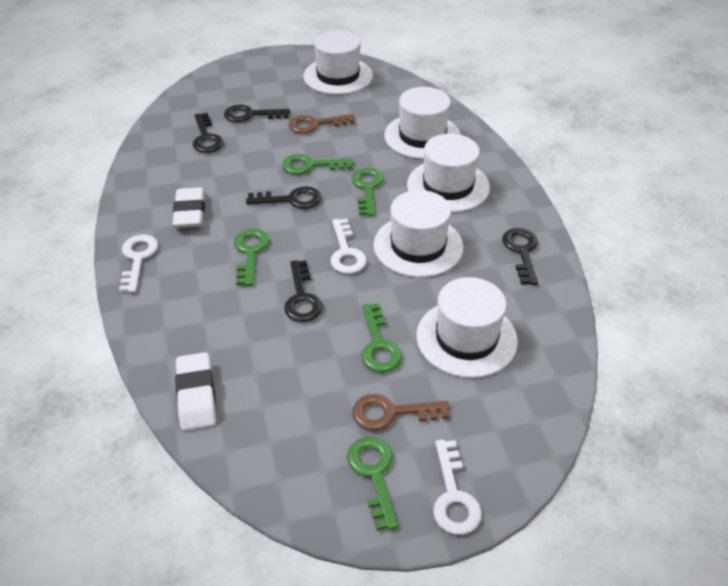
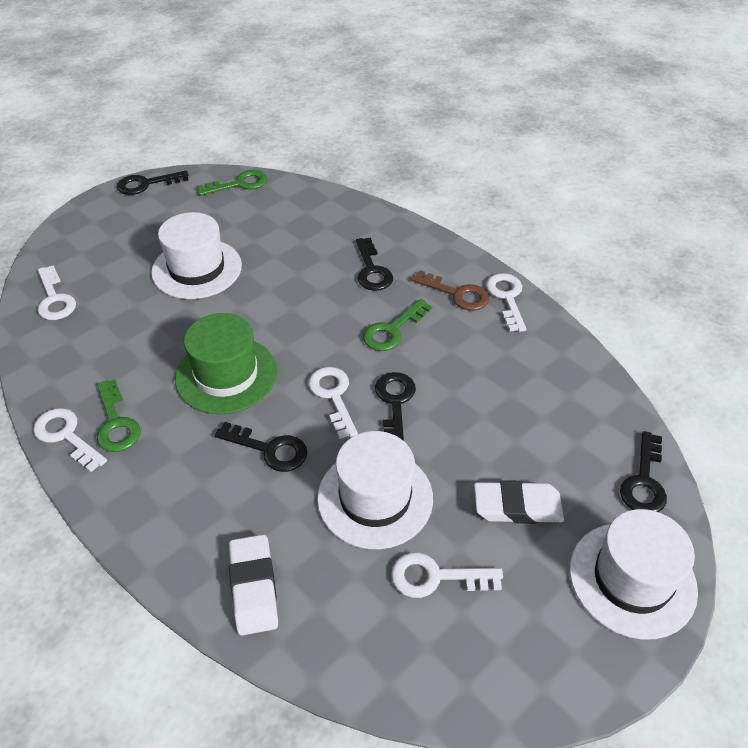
brown key: [288,114,355,134] [352,394,450,431] = 2 -> [411,270,490,311] = 1
green hat: none = 0 -> [175,313,277,414] = 1
green key: [234,229,269,286] [282,154,353,175] [347,437,398,531] [351,168,384,216] [361,303,402,372] = 5 -> [97,379,141,452] [197,170,268,196] [363,299,432,351] = 3
white hat: [303,30,373,95] [374,190,463,277] [384,87,461,159] [407,133,490,213] [416,277,518,378] = 5 -> [151,212,242,299] [317,431,433,549] [570,509,698,639] = 3
white key: [119,234,158,293] [330,219,367,274] [433,440,482,535] = 3 -> [33,408,107,472] [38,265,76,320] [308,367,358,439] [391,552,503,598] [486,273,526,332] = 5

